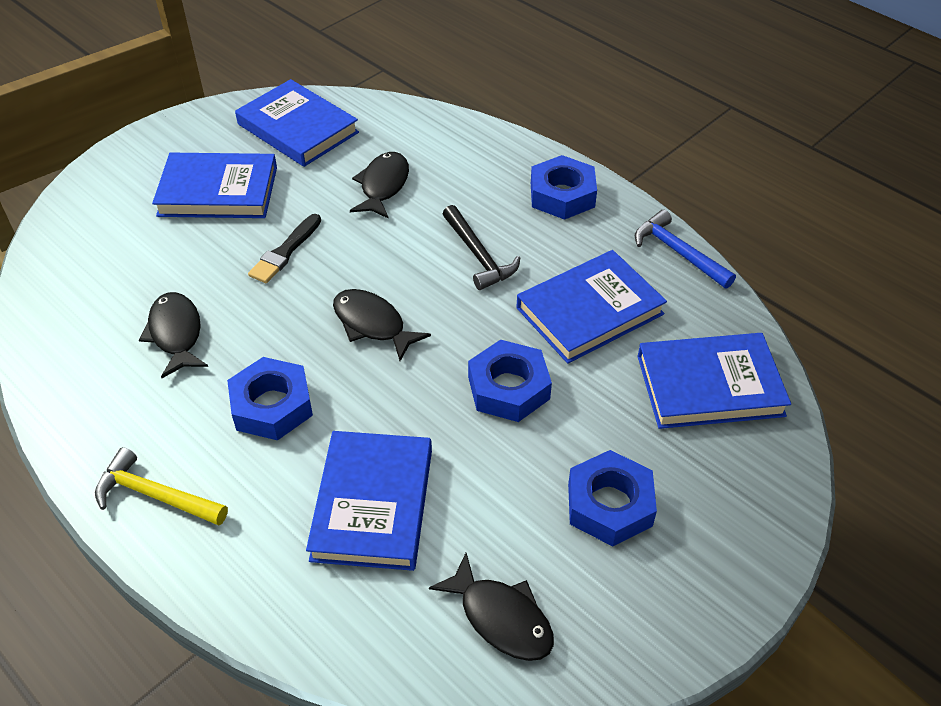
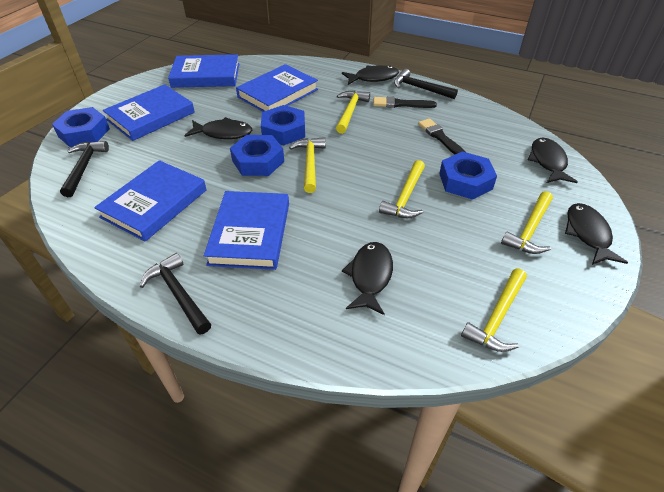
black brush: [248,214,321,283] = 1 -> [373,96,437,108] [418,118,465,155] = 2
black fish: [139,292,208,378] [333,289,431,361] [350,152,409,219] [429,553,554,661] = 4 -> [184,117,252,139] [342,65,399,85] [342,242,393,315] [528,137,578,183] [565,203,628,265] = 5
black hammer: [443,205,520,290] = 1 -> [60,141,109,197] [139,253,211,335] [394,69,458,99] = 3
blue hammer: [635,210,736,289] = 1 -> none = 0
yellow hammer: [95,447,228,526] = 1 -> [289,137,326,193] [336,90,370,134] [379,160,425,218] [461,269,527,352] [501,191,553,254] = 5

